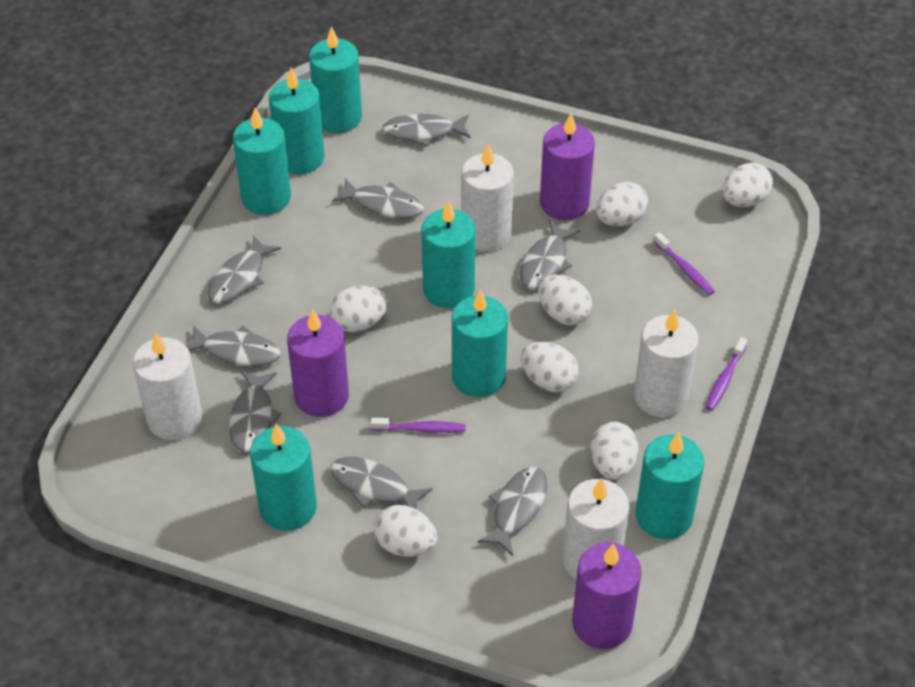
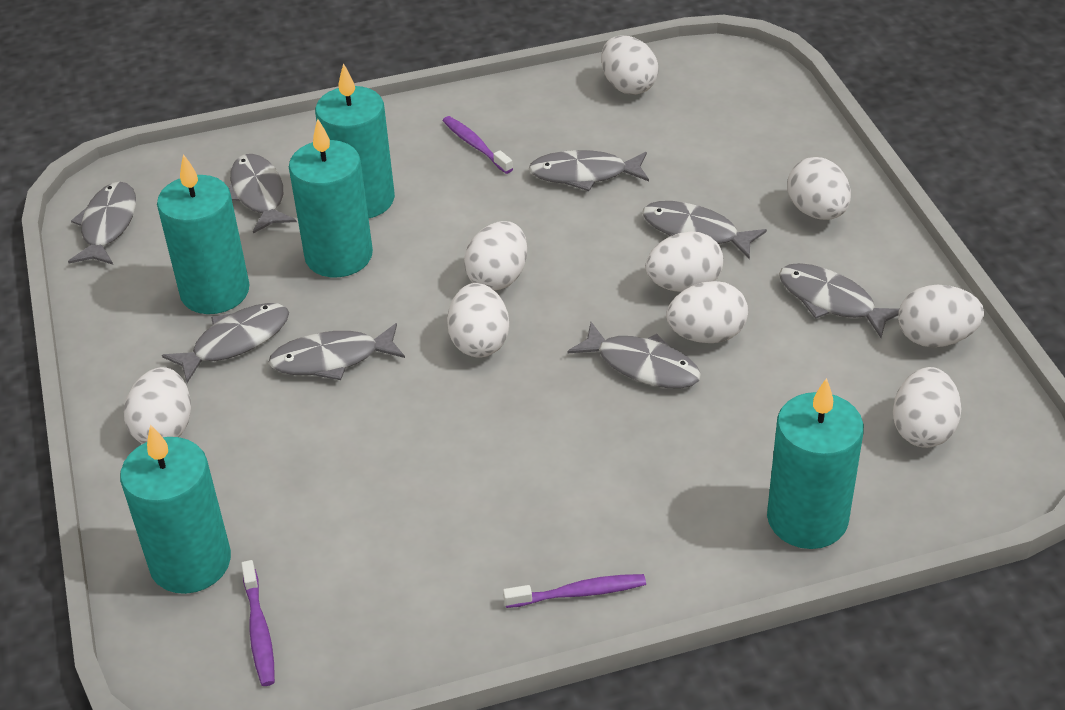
purple candle: [287,309,349,417] [540,113,595,220] [572,542,641,649] = 3 -> none = 0
turquoise candle: [233,108,291,215] [250,424,317,531] [269,68,324,174] [309,26,362,133] [422,200,475,308] [452,290,508,397] [636,433,704,539] = 7 -> [120,424,231,594] [157,154,249,314] [289,119,373,277] [315,63,395,218] [767,378,864,549] = 5
white candle: [133,332,202,440] [461,144,514,251] [563,478,629,580] [634,309,699,417] = 4 -> none = 0
white egg: [330,285,389,332] [374,505,437,557] [521,342,579,392] [538,275,592,325] [590,422,639,480] [596,182,648,226] [722,163,773,207] = 7 -> [124,367,191,444] [447,283,509,357] [464,221,527,291] [601,35,659,95] [645,231,723,292] [666,281,748,343] [787,157,851,220] [893,367,962,448] [898,285,984,347] = 9

